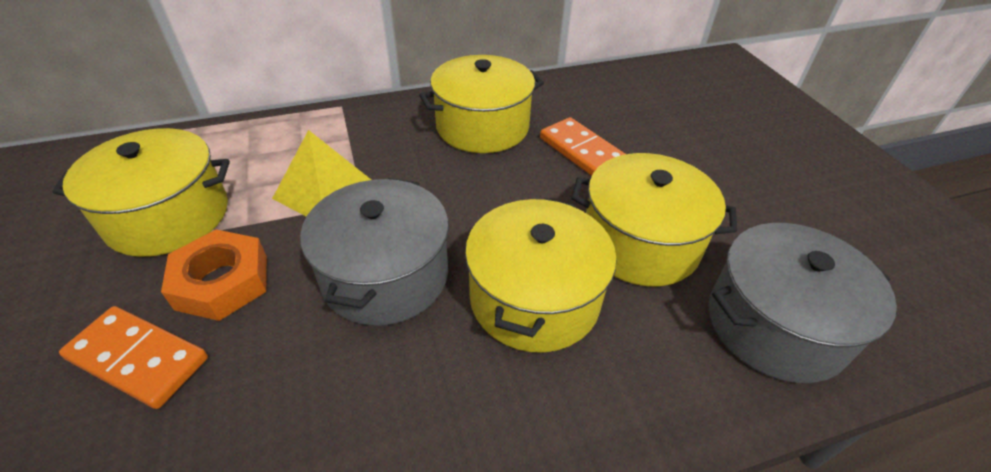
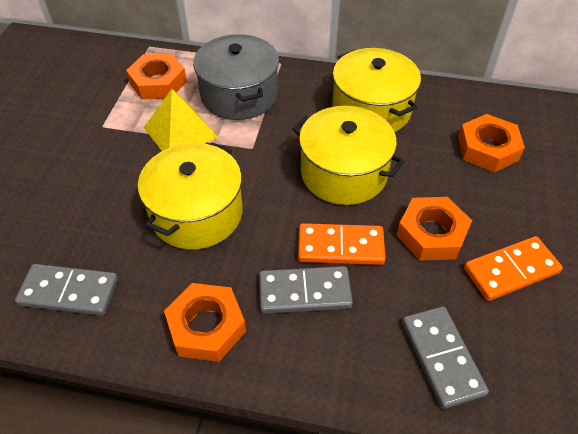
grey domino: none = 0 -> [15,264,118,316] [259,266,353,314] [402,306,489,409] = 3
grey pot: [300,178,449,326] [708,223,897,383] = 2 -> [193,34,279,120] = 1
orange nut: [161,229,267,321] = 1 -> [126,53,187,100] [164,283,246,362] [397,197,472,260] [458,114,525,172] = 4
yellow pot: [53,128,230,257] [419,55,544,153] [465,198,617,353] [571,153,737,286] = 4 -> [138,142,242,250] [293,106,405,205] [332,48,421,132] = 3

